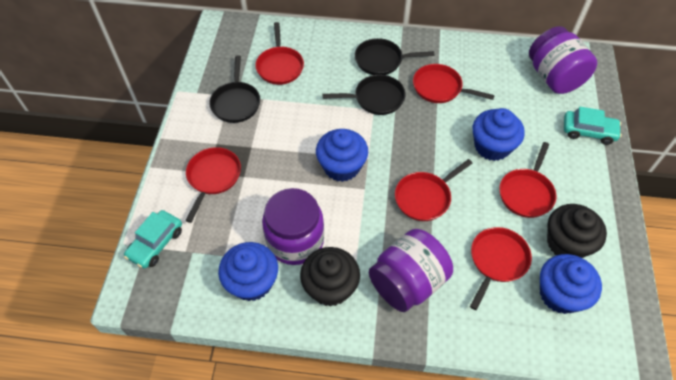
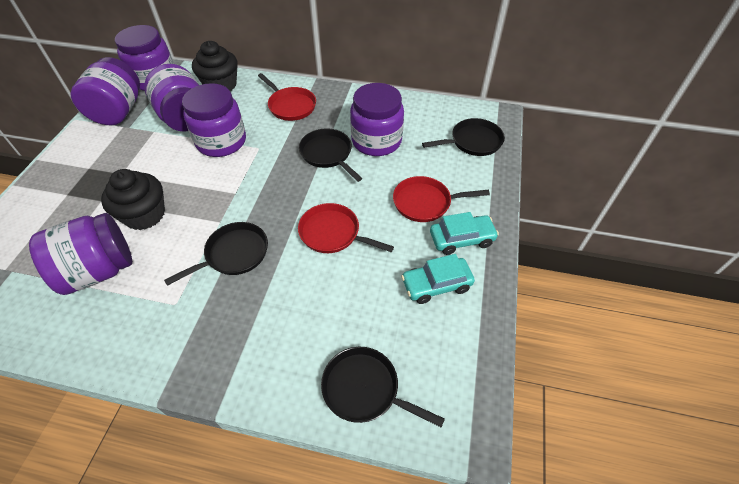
black pan: [209,55,260,123] [323,75,406,115] [355,38,434,75] = 3 -> [164,222,268,286] [299,129,362,182] [321,347,445,427] [422,118,505,156] = 4
blue cupcake: [218,242,278,301] [316,129,368,182] [473,108,525,161] [540,254,602,314] = 4 -> none = 0
purple jar: [262,188,324,265] [369,229,453,312] [529,26,597,94] = 3 -> [29,213,132,295] [71,57,140,125] [115,25,174,91] [144,64,199,132] [182,83,246,157] [350,83,404,156] = 6
red pan: [186,147,241,223] [255,22,304,85] [395,159,473,221] [413,64,495,103] [470,227,532,310] [499,142,556,218] = 6 -> [258,73,316,121] [298,203,394,253] [393,176,490,222] = 3

